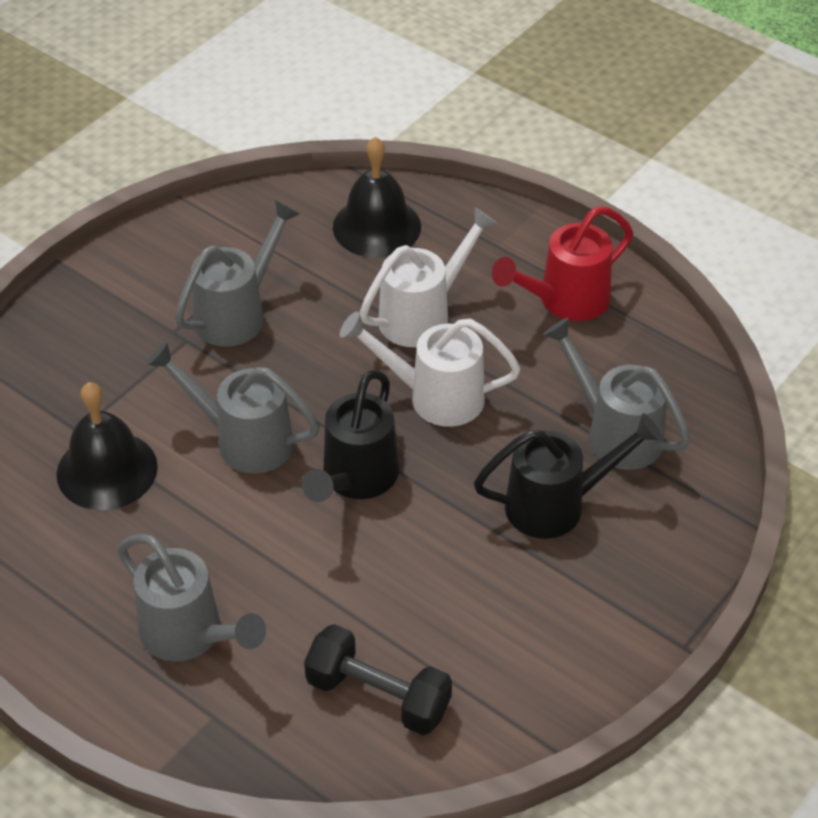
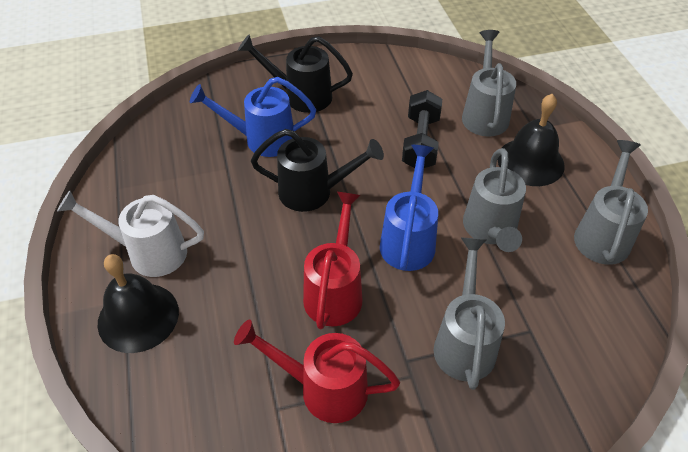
blue watering can: none = 0 -> [190,77,316,157] [380,145,438,271] = 2
red watering can: [492,206,633,321] = 1 -> [234,319,400,423] [303,192,362,329] = 2
white watering can: [339,311,521,427] [360,207,498,347] = 2 -> [57,191,204,277] = 1

